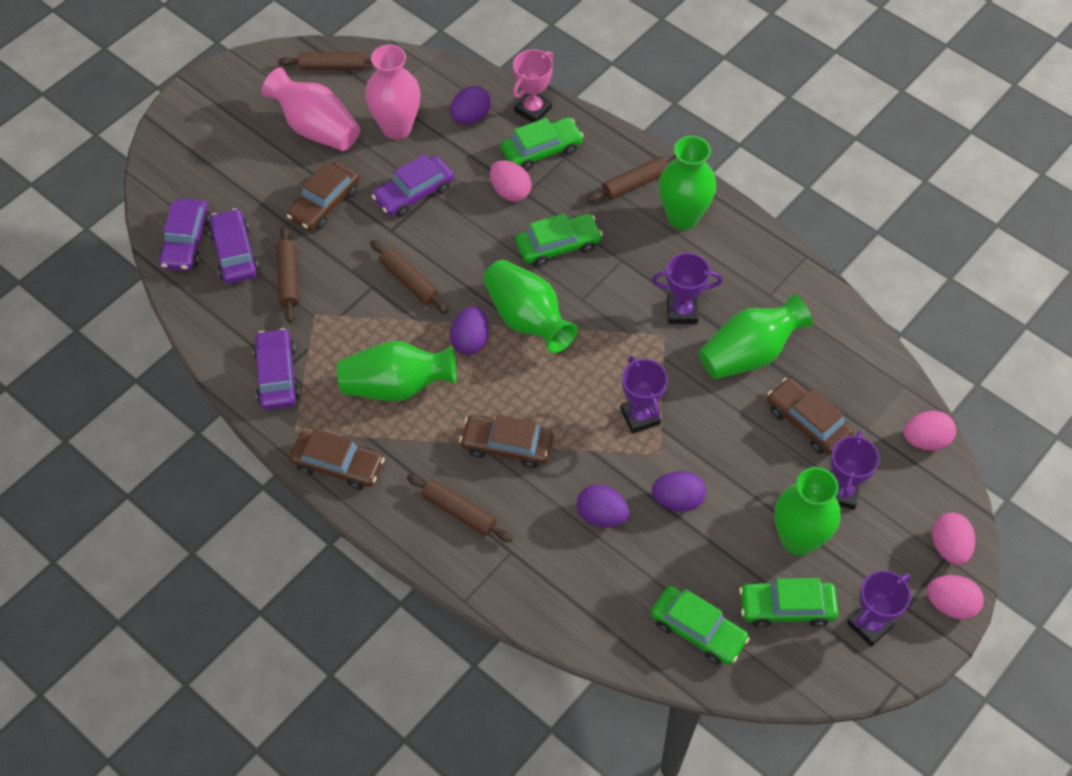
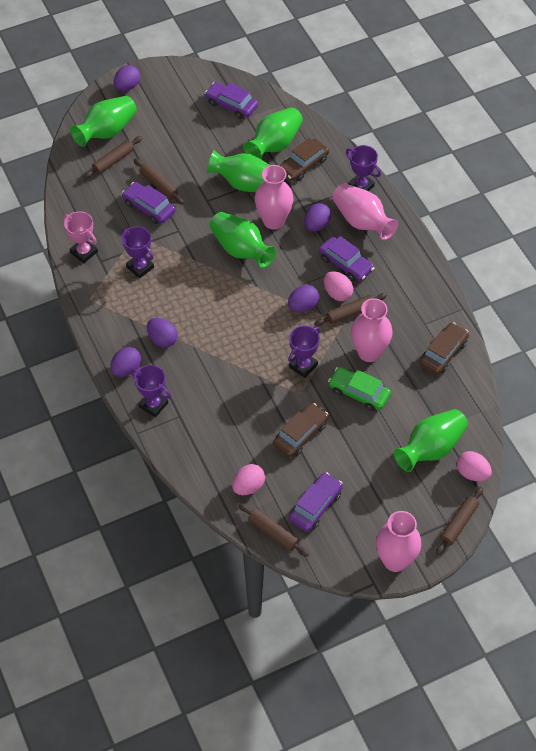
brown car: [287,162,359,231] [289,429,385,490] [459,414,554,468] [767,378,854,455] = 4 -> [273,403,329,457] [279,138,329,181] [420,322,469,375] = 3
green car: [501,117,584,171] [515,213,603,267] [651,586,750,665] [739,578,838,628] = 4 -> [328,366,391,411] = 1
pink egg: [490,160,531,202] [903,411,956,450] [927,575,984,619] [932,513,975,565] = 4 -> [232,464,265,495] [324,271,353,301] [457,451,492,481] = 3
pink vase: [262,67,360,151] [365,45,421,140] = 2 -> [255,165,293,230] [332,183,398,240] [351,298,393,362] [376,511,421,572] = 4
purple egg: [450,86,491,124] [450,306,489,355] [577,485,629,527] [652,471,706,512] = 4 -> [110,347,141,377] [114,65,140,91] [147,318,178,347] [288,285,319,312] [304,203,331,231] = 5

